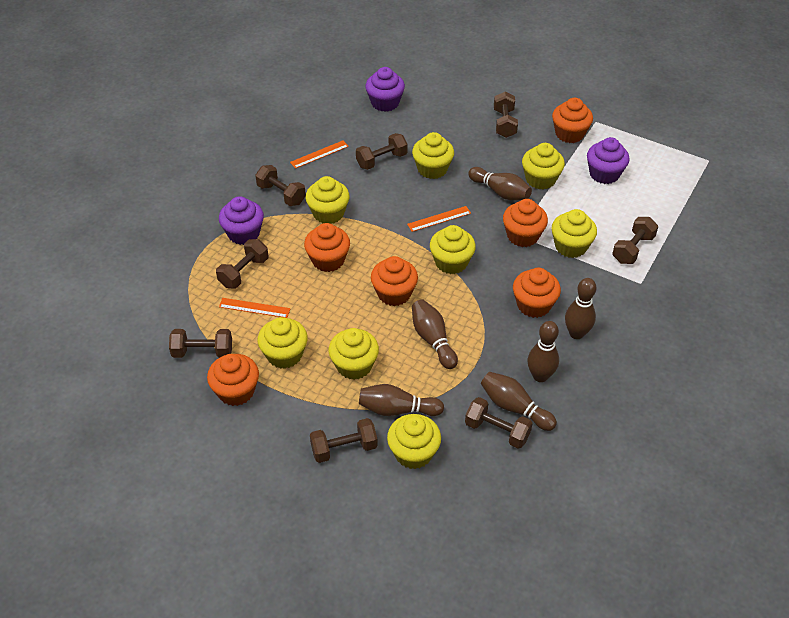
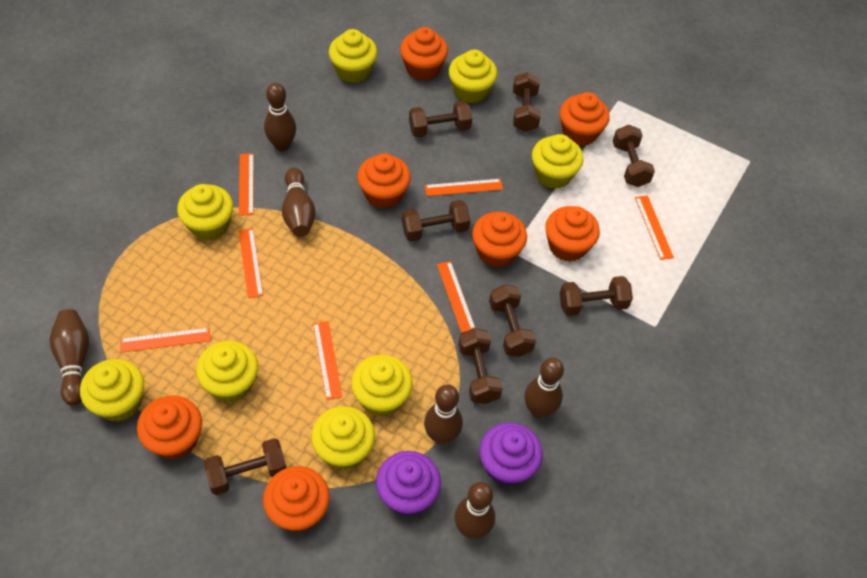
orange cupcake: [207,354,259,406] [304,223,350,272] [371,256,418,306] [503,199,548,247] [513,268,561,318] [552,98,593,143] = 6 -> [137,395,202,459] [263,466,330,532] [357,153,411,209] [400,27,448,81] [472,212,527,268] [545,206,600,262] [560,92,610,146] = 7
orange ruler: [219,298,291,318] [290,141,349,169] [407,206,471,232] = 3 -> [120,328,211,352] [239,153,254,216] [239,228,263,298] [313,321,342,400] [425,179,503,196] [437,261,475,333] [635,195,674,260] = 7
purple cupcake: [219,196,264,245] [365,67,405,112] [587,137,630,184] = 3 -> [376,451,441,516] [479,422,543,486] = 2

